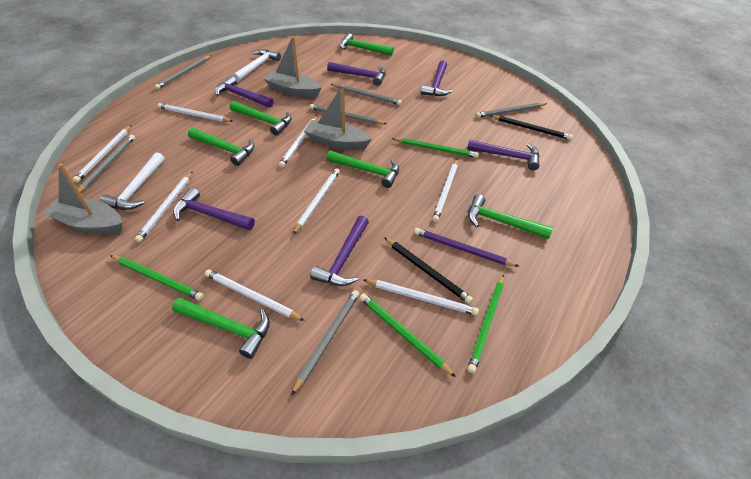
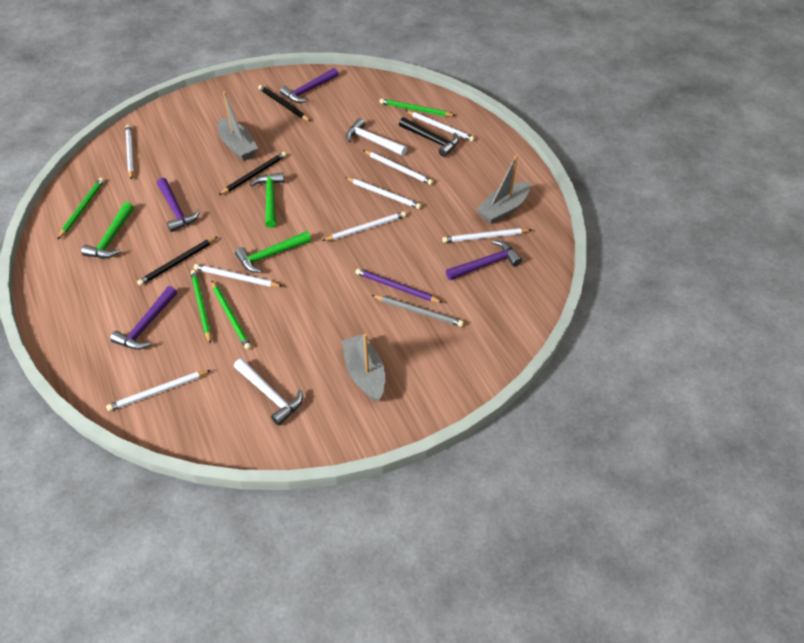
black hammer: none = 0 -> [399,117,459,157] = 1
black pencil: [384,237,473,304] [489,115,573,140] = 2 -> [137,236,218,286] [219,152,286,195] [258,85,310,121] = 3
green hammer: [172,298,270,359] [188,128,254,166] [230,101,292,136] [327,150,399,188] [340,33,394,56] [468,194,553,239] = 6 -> [81,202,134,258] [235,231,311,273] [250,172,284,228] = 3
grey pencil: [78,135,135,193] [155,55,211,89] [291,290,359,396] [310,104,387,124] [331,84,402,105] [476,103,547,118] = 6 -> [372,295,464,327] = 1
purple hammer: [173,188,255,230] [215,76,274,108] [310,216,369,286] [327,62,386,86] [421,60,452,96] [467,139,540,171] = 6 -> [110,286,177,350] [157,178,200,232] [280,68,338,103] [446,240,522,280] = 4

